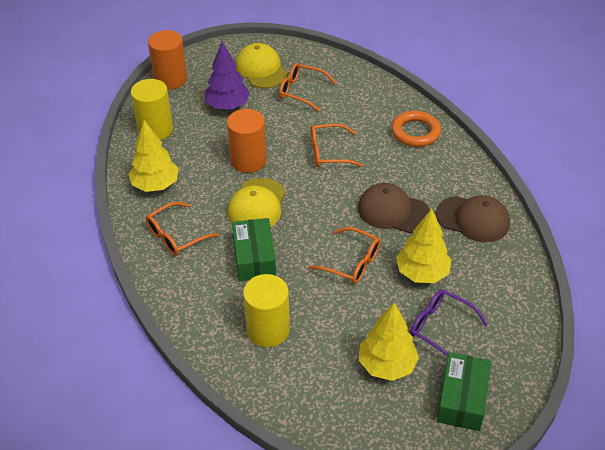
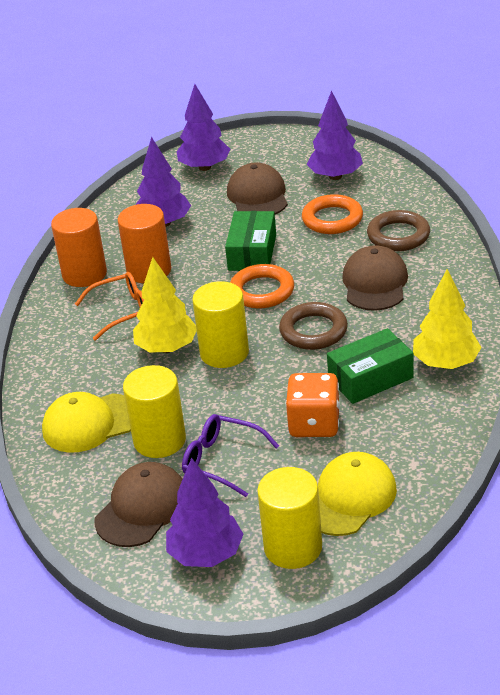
brown cap: [358,183,430,233] [436,195,510,242] = 2 -> [95,462,183,547] [227,162,288,214] [342,245,408,311] = 3
brown ring: none = 0 -> [279,302,348,350] [367,210,430,251] = 2
orange dice: none = 0 -> [286,373,340,437] = 1
orange glasses: [146,202,219,256] [279,63,337,112] [308,227,381,284] [311,124,364,167] = 4 -> [75,272,144,341] = 1
orange ring: [391,111,441,147] = 1 -> [230,264,294,309] [302,194,363,234] = 2
purple tree: [205,42,250,110] = 1 -> [135,137,191,227] [166,458,244,567] [177,84,230,171] [307,91,363,180] = 4
yellow cylinder: [131,79,173,140] [243,274,290,347] = 2 -> [123,365,186,458] [192,281,249,368] [257,467,322,569] = 3
yellow tree: [129,120,179,192] [359,303,419,381] [396,208,451,283] = 3 -> [133,257,197,353] [413,269,482,369] = 2

